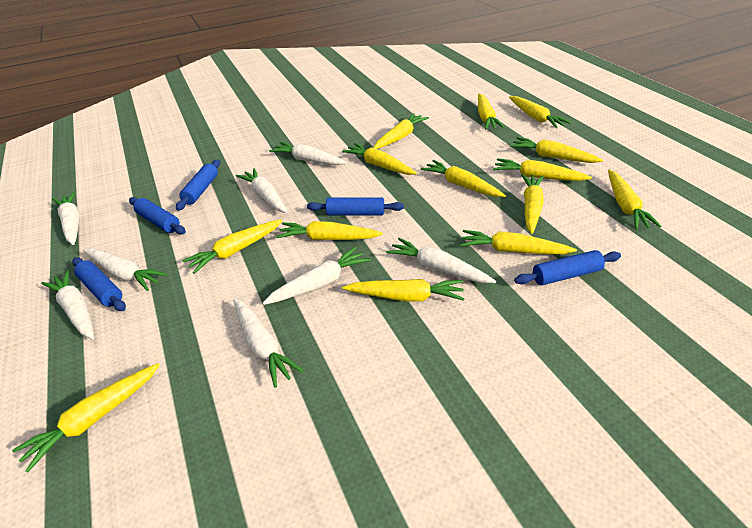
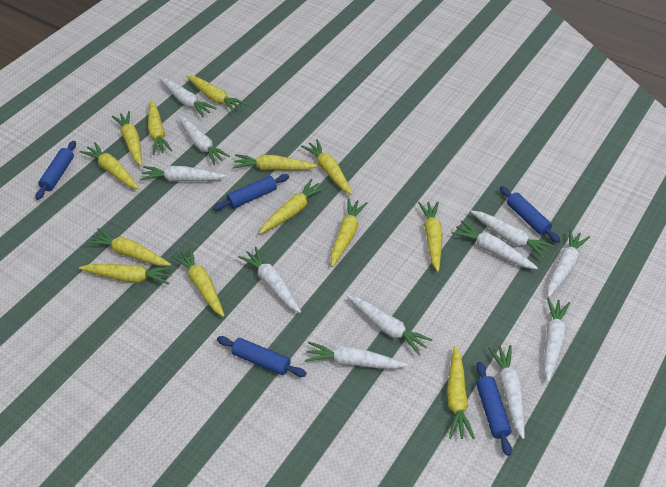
white carrot: [41,270,94,340] [52,192,80,245] [83,249,167,291] [233,298,304,387] [236,168,287,213] [263,246,370,305] [269,142,347,165] [386,238,496,283] = 8 -> [140,166,226,182] [159,77,217,118] [178,116,230,165] [238,247,301,313] [305,342,408,369] [347,295,432,355] [451,220,538,269] [470,211,555,260] [488,345,525,439] [544,298,570,382] [547,229,590,297] = 11
yellow carrot: [12,363,160,473] [182,219,282,274] [276,221,383,240] [342,143,417,175] [342,279,465,302] [374,113,429,149] [421,160,506,197] [460,230,577,254] [478,94,505,130] [493,158,592,181] [509,96,571,128] [510,137,603,163] [521,174,544,234] [608,169,661,229] = 14 -> [79,264,174,285] [80,142,139,189] [86,228,171,266] [112,111,142,166] [148,100,172,155] [172,247,225,317] [186,75,247,113] [233,154,318,170] [259,179,326,234] [301,139,353,195] [331,198,367,267] [418,201,443,272] [447,346,475,439] = 13

